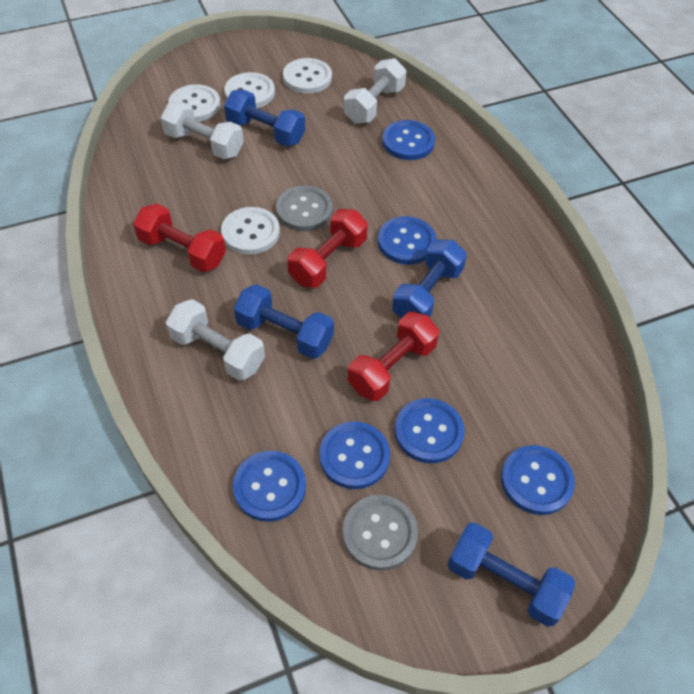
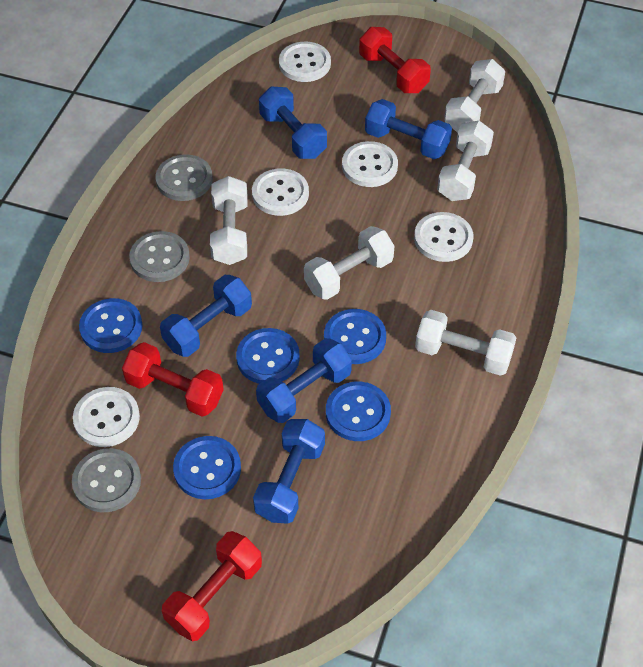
blue button: [233,451,306,522] [319,421,390,489] [378,216,436,265] [382,120,435,160] [395,398,465,463] [501,445,575,515] = 6 -> [79,298,143,353] [173,436,241,499] [236,328,300,384] [324,309,386,364] [326,382,391,441] = 5
blue dumbbell: [224,89,305,146] [234,284,334,359] [392,240,467,318] [447,522,576,627] = 4 -> [160,275,252,357] [253,419,325,524] [256,338,352,423] [259,87,327,159] [365,99,452,159] = 5
grey button: [276,186,333,231] [342,495,418,571] = 2 -> [72,448,141,512] [129,231,190,282] [156,154,213,201] = 3
white button: [168,84,220,122] [221,207,280,255] [224,72,275,108] [283,58,332,94] = 4 -> [73,387,140,447] [252,168,309,216] [279,42,331,82] [342,141,398,187] [414,212,473,262] = 5
white dumbbell: [161,101,244,159] [166,299,265,381] [344,58,406,124] = 3 -> [210,176,248,265] [304,226,394,300] [415,310,516,376] [437,121,494,201] [444,59,505,132] = 5

